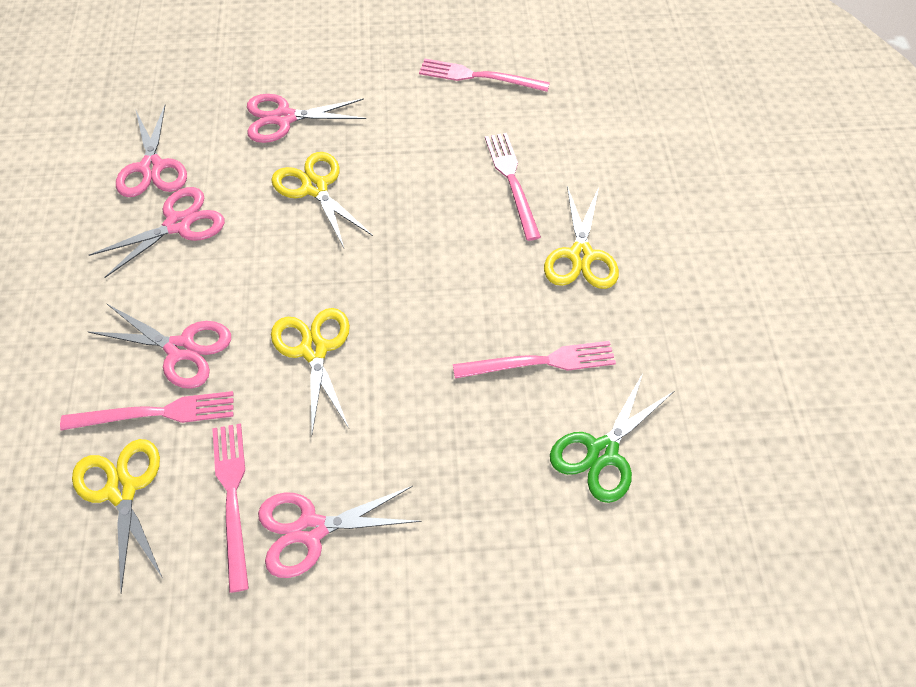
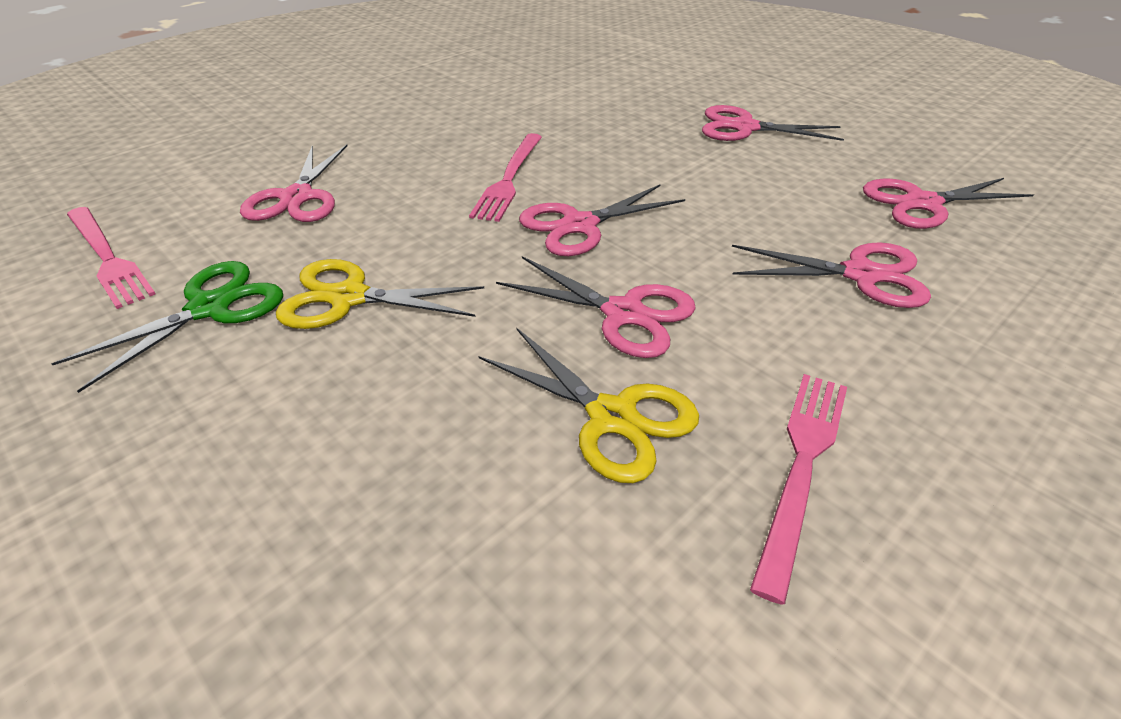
pink fork: [60,391,234,430] [212,423,249,593] [419,58,550,92] [453,341,616,379] [485,133,541,241] = 5 -> [67,207,155,309] [469,133,542,222] [750,374,847,604] = 3
pink scissors: [88,304,231,389] [89,187,225,278] [116,105,187,197] [247,94,366,143] [258,486,422,578] = 5 -> [240,145,347,222] [496,256,696,358] [519,185,685,256] [702,105,844,141] [732,242,931,308] [863,178,1034,229] = 6
yellow scissors: [72,439,163,593] [271,152,373,248] [271,308,350,433] [544,186,619,289] = 4 -> [276,259,484,329] [479,328,699,483] = 2

